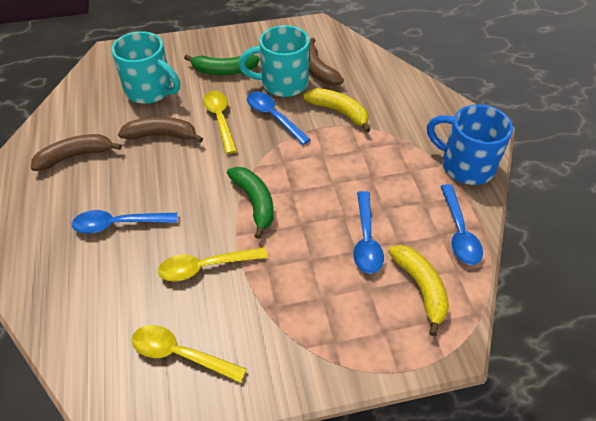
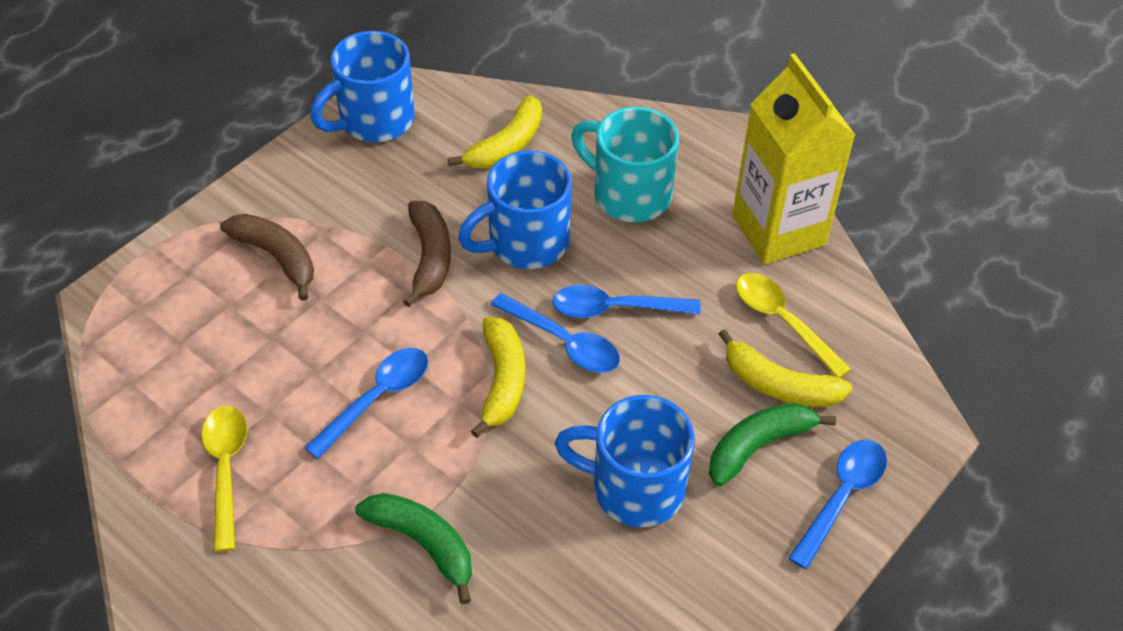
blue mug: [427,104,513,185] = 1 -> [310,31,415,142] [458,150,572,269] [555,395,695,527] = 3
brown banana: [31,134,122,171] [118,117,203,143] [309,38,344,86] = 3 -> [220,214,314,301] [403,201,451,307] = 2
turquoise mug: [111,31,180,104] [239,25,310,97] = 2 -> [571,107,679,222] = 1
yellow banana: [303,88,370,133] [388,245,449,336] = 2 -> [448,95,542,168] [471,317,525,438] [719,329,852,407] = 3
yellow carton: none = 0 -> [732,53,855,264] = 1
yellow spoon: [132,325,247,383] [158,247,268,282] [203,91,237,154] = 3 -> [201,406,247,552] [736,273,851,378] = 2

